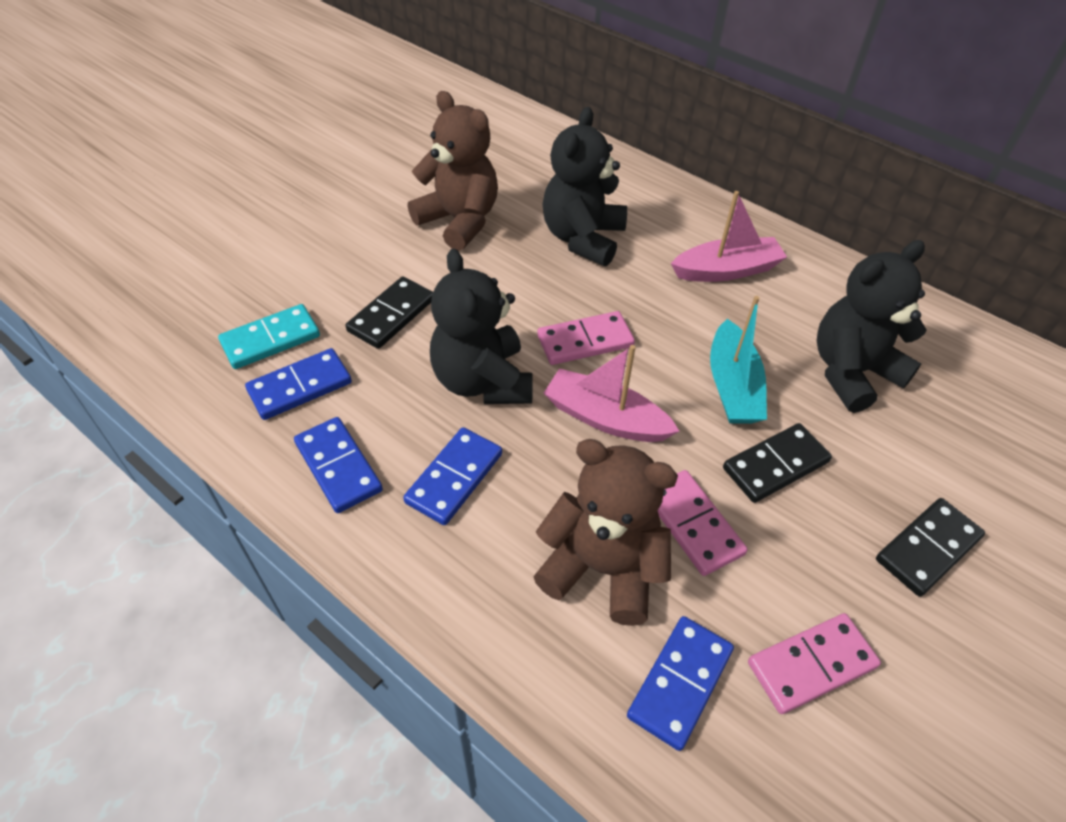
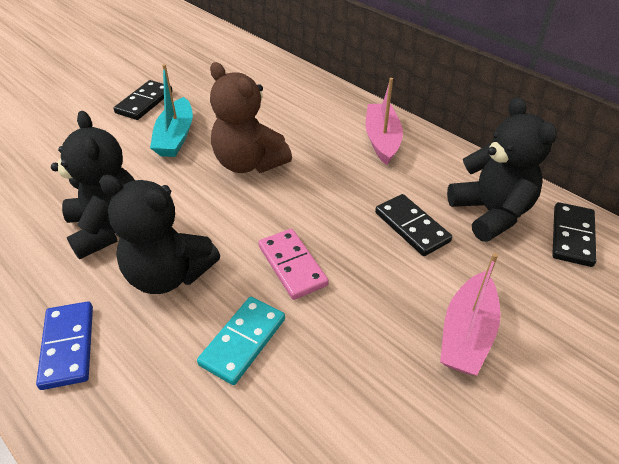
blue domino: [245,348,352,420] [294,417,383,513] [403,427,502,525] [627,616,734,751] = 4 -> [36,301,93,390] = 1
brown teddy bear: [408,91,498,251] [533,439,678,626] = 2 -> [210,62,292,173] = 1
pink domino: [537,311,635,365] [658,470,747,576] [748,613,881,714] = 3 -> [258,229,329,300] = 1

